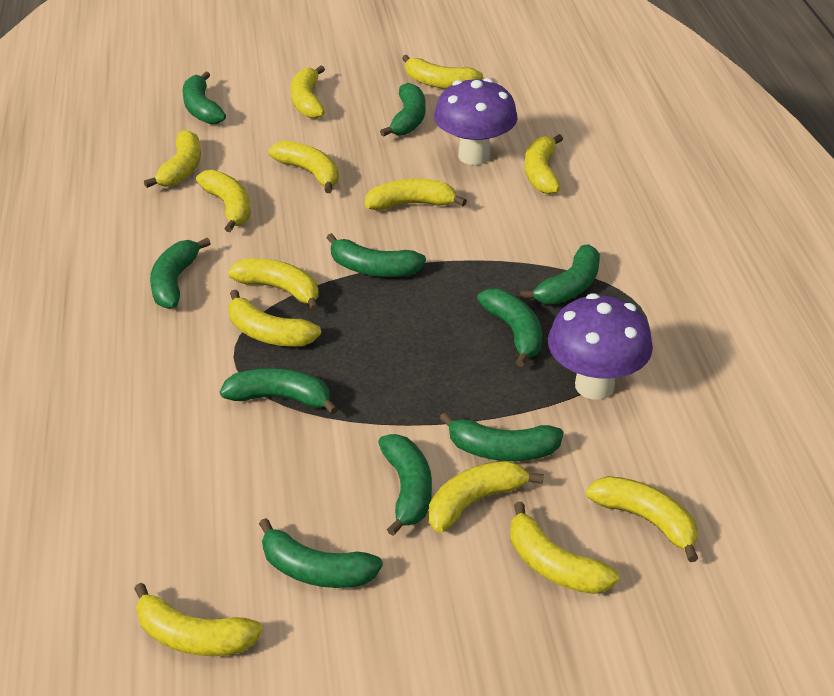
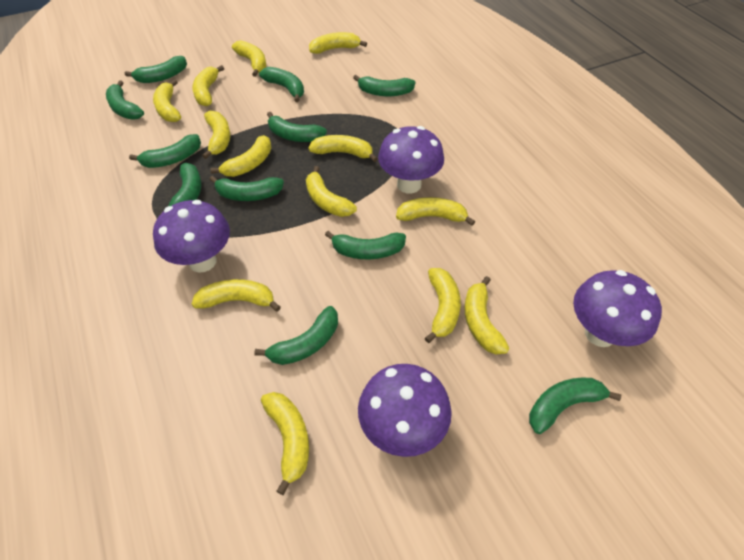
green banana: [150,238,211,309] [182,71,226,124] [220,368,338,415] [259,518,383,588] [327,233,426,277] [378,434,432,536] [380,83,426,137] [439,413,564,461] [477,289,542,367] [520,245,600,304] = 10 -> [106,80,144,120] [125,56,187,83] [129,134,201,168] [160,163,201,214] [210,176,284,201] [254,306,338,365] [259,67,304,102] [267,112,327,142] [325,231,406,259] [353,75,415,96] [529,377,621,434] = 11
purple mushroom: [434,78,517,165] [548,293,653,400] = 2 -> [153,200,230,273] [358,364,452,457] [378,126,444,193] [573,270,662,347] = 4

